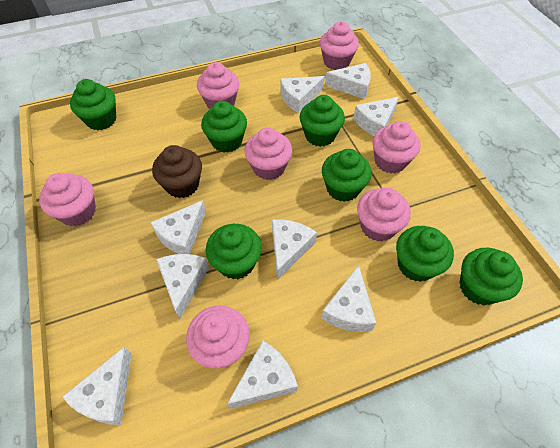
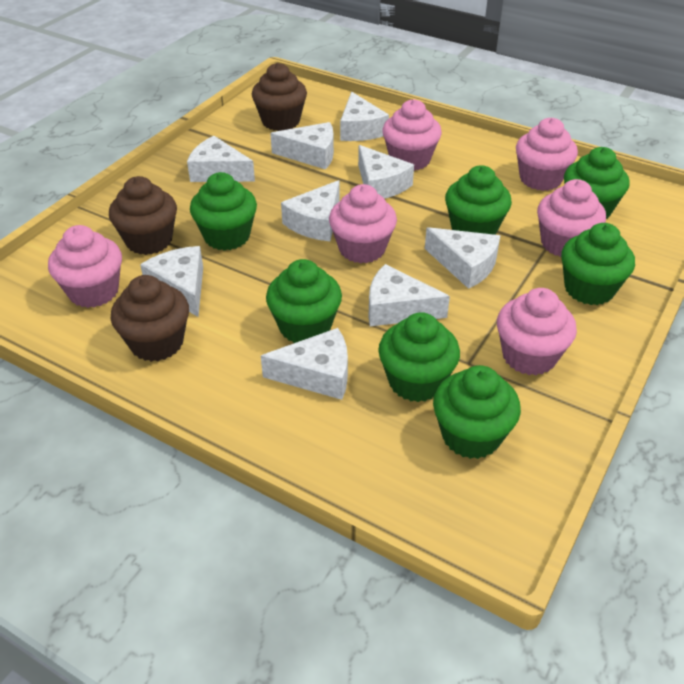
brown cupcake: [152,145,202,198] = 1 -> [109,176,177,255] [111,275,189,362] [252,63,307,131] = 3
pink cupcake: [39,173,96,226] [186,306,250,368] [197,62,239,109] [244,127,292,180] [320,21,359,70] [357,188,411,242] [372,121,420,173] = 7 -> [48,225,122,308] [329,184,397,263] [382,99,442,171] [497,288,577,375] [516,118,578,191] [537,179,606,257] = 6

